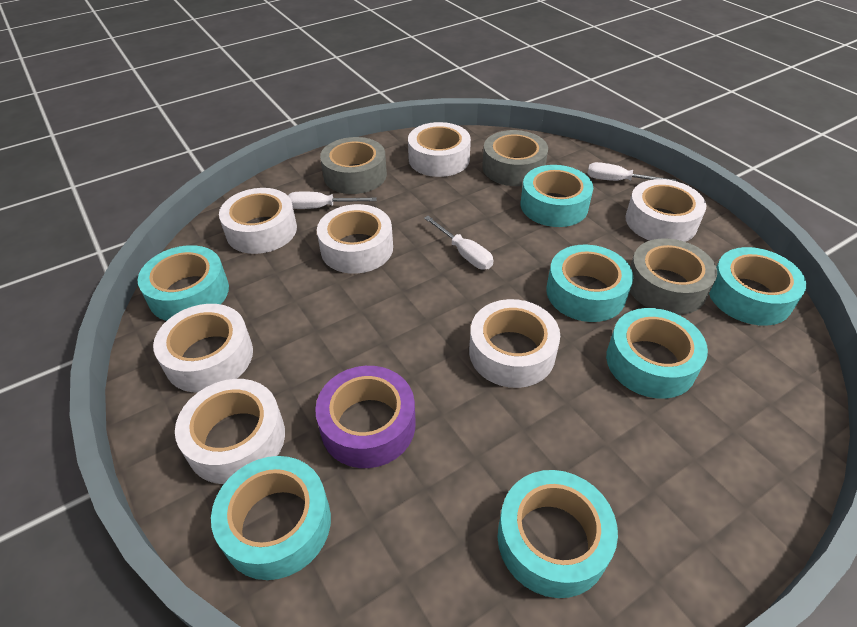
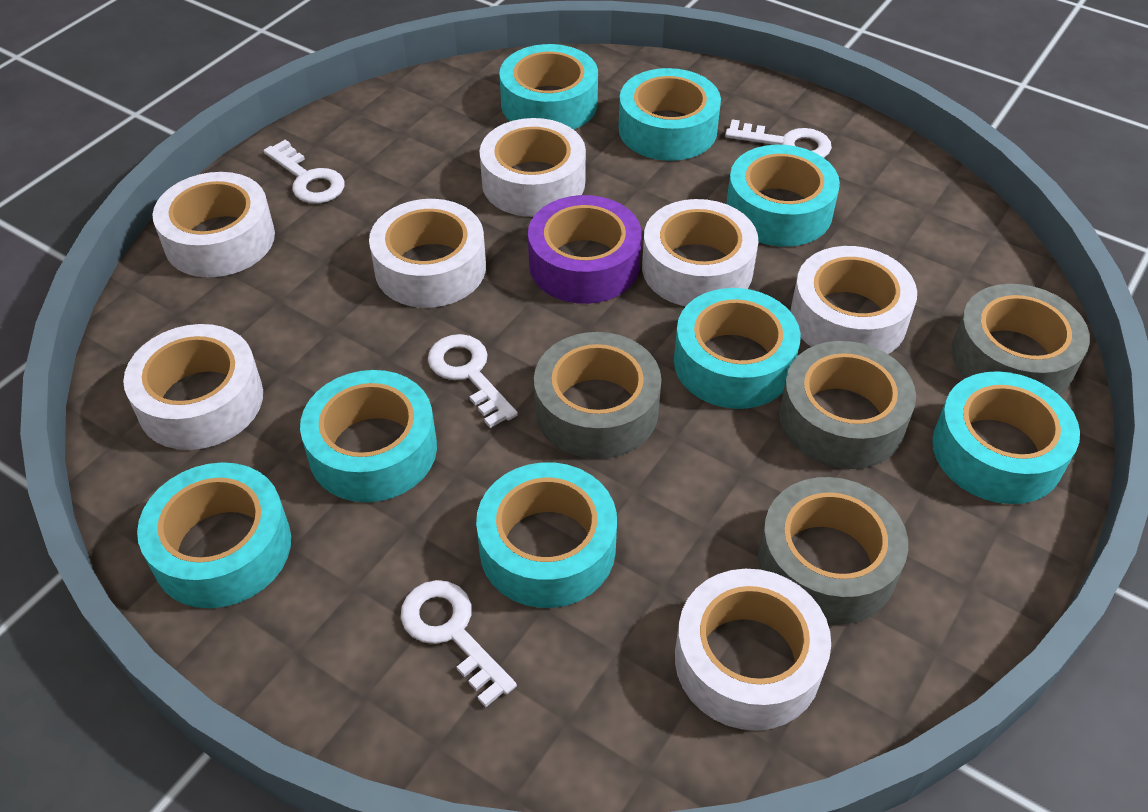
grey tape: [320,137,387,194] [482,130,548,186] [630,238,717,315] = 3 -> [534,332,662,459] [758,477,908,625] [779,341,916,469] [951,284,1090,396] = 4
turquoise tape: [138,245,229,321] [211,456,331,580] [498,470,618,598] [521,165,593,227] [546,245,633,322] [606,308,708,399] [709,247,806,326] = 7 -> [137,462,291,608] [300,370,437,502] [476,462,617,608] [500,44,598,130] [618,68,721,161] [674,288,801,409] [726,145,840,247] [932,371,1080,504] = 8
white key: none = 0 -> [264,140,345,204] [401,580,517,707] [428,334,518,428] [725,119,832,158] = 4
white screwdriver: [288,192,377,209] [424,216,493,269] [587,162,676,181] = 3 -> none = 0

